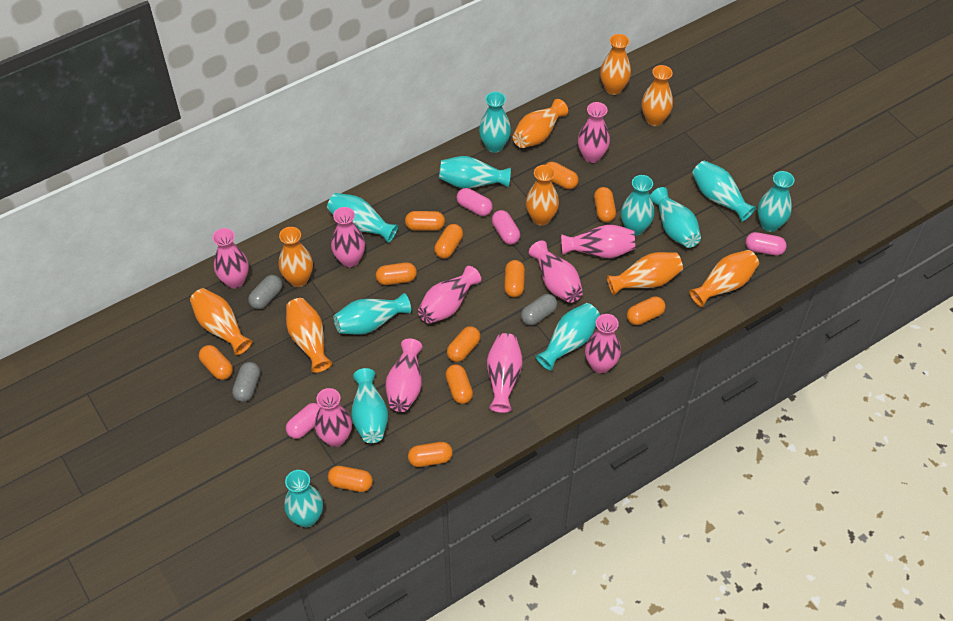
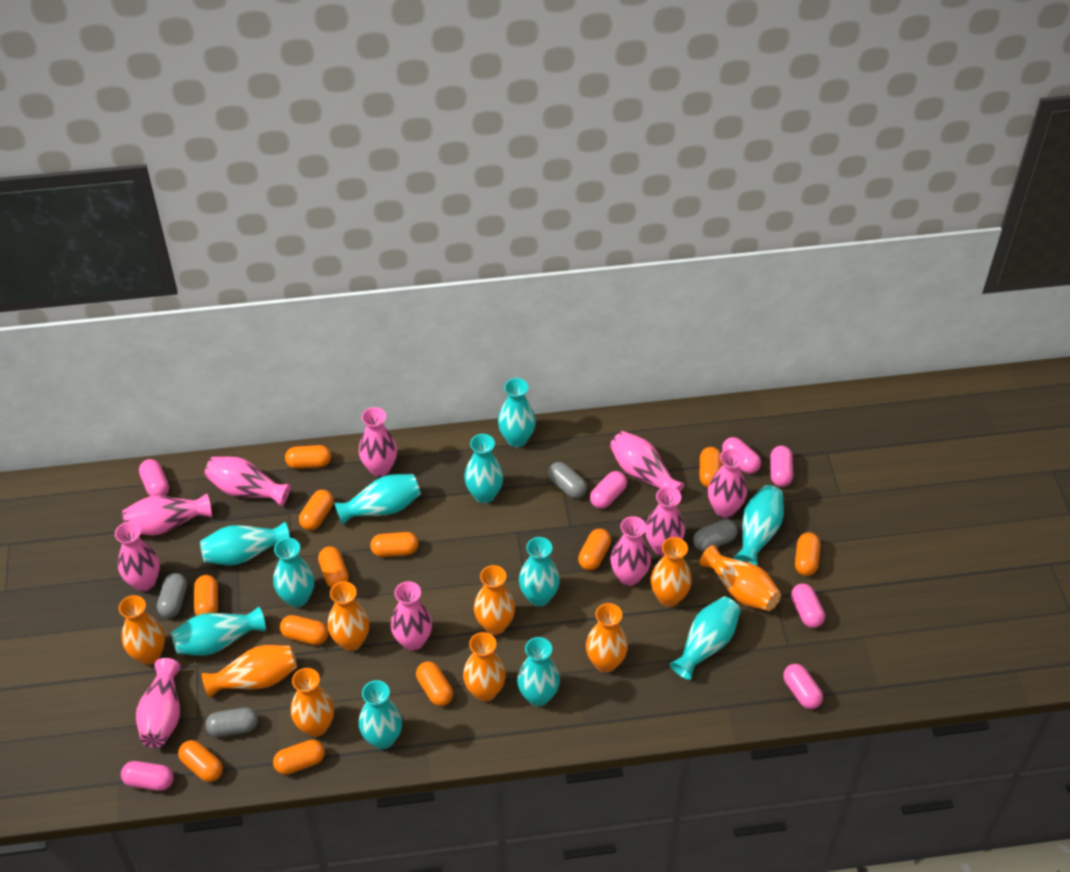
grey capsule: [232,362,260,402] [248,275,282,309] [521,294,558,326] = 3 -> [157,573,187,618] [205,707,258,737] [548,462,587,498] [693,520,738,551] = 4
pink capsule: [286,403,320,439] [456,188,493,216] [492,210,520,244] [746,232,787,256] = 4 -> [121,761,174,791] [139,459,169,496] [590,471,627,509] [722,437,761,474] [770,446,793,487] [783,664,823,709] [791,583,825,628] = 7

